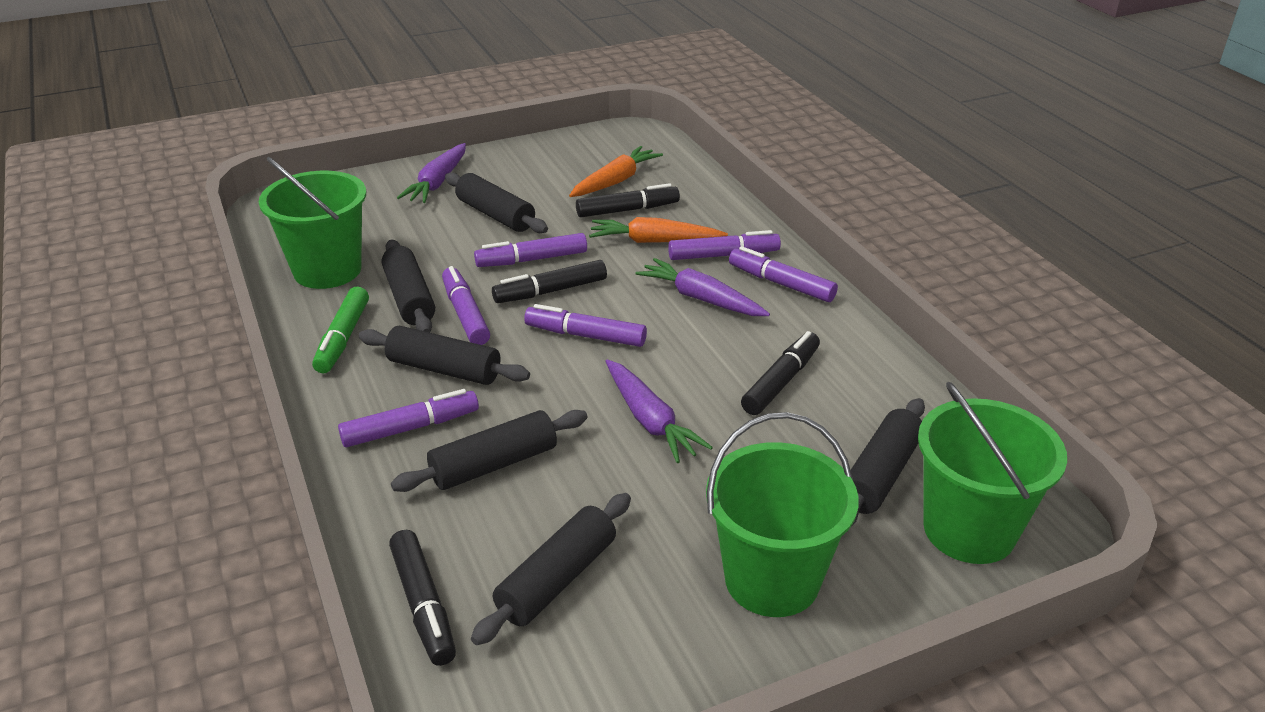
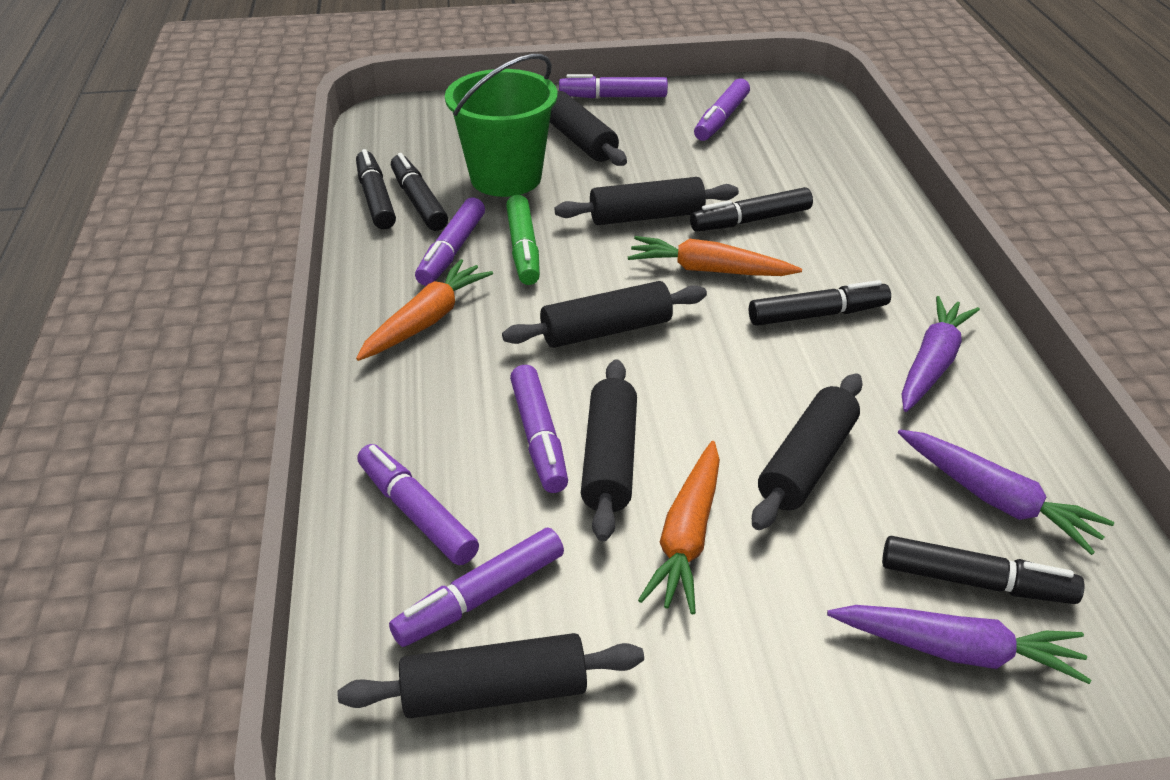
black marker: [389,530,456,666] [492,260,607,303] [576,183,680,218] [741,331,820,415] = 4 -> [356,149,396,229] [391,153,448,231] [690,187,813,232] [749,280,891,326] [882,536,1084,604] = 5
green bucket: [259,157,366,289] [706,412,859,617] [918,382,1067,564] = 3 -> [445,54,557,197] = 1
orange carrot: [569,146,663,197] [589,217,728,243] = 2 -> [356,259,493,361] [628,236,802,276] [638,441,720,614] = 3

